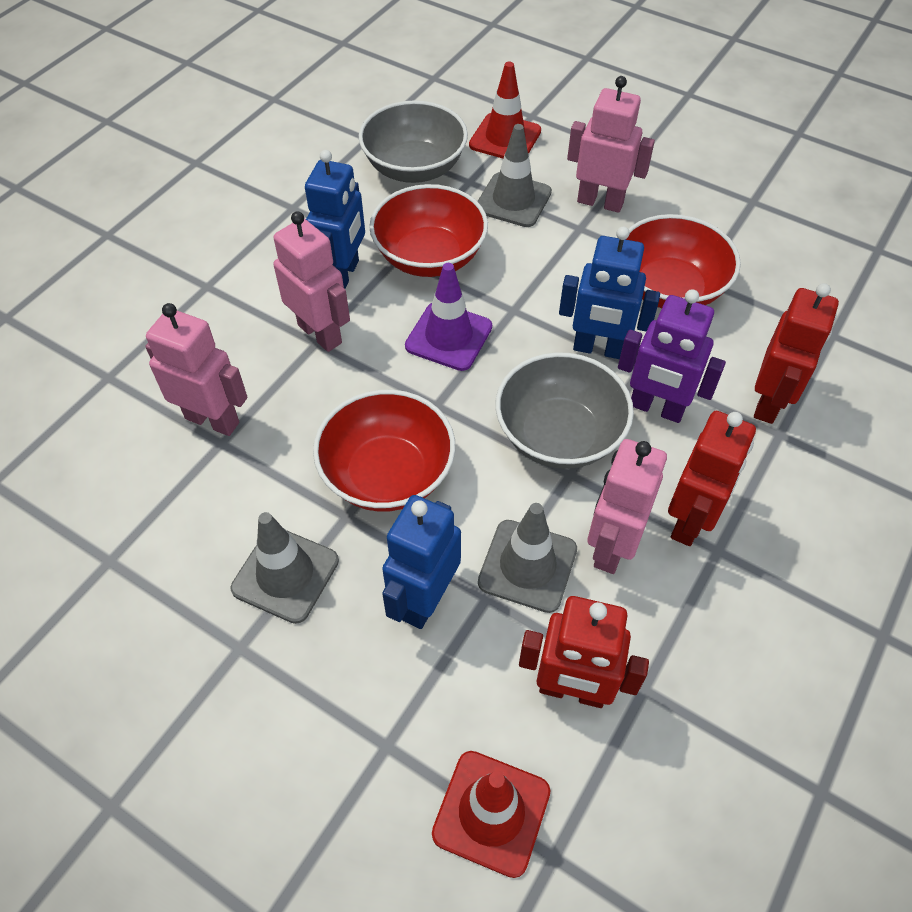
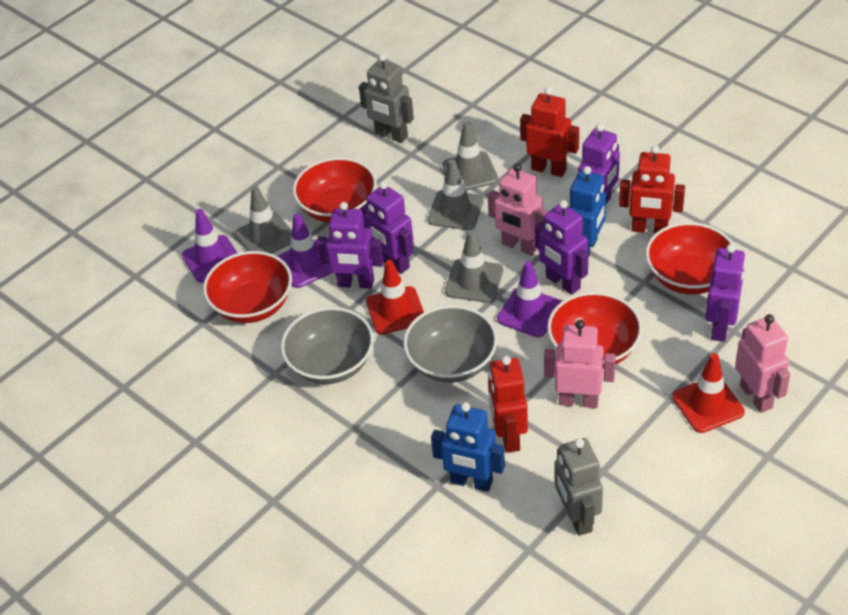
blue robot: [305,150,365,289] [382,495,461,629] [559,227,660,359] = 3 -> [431,402,505,492] [569,166,606,257] = 2
grey robot: none = 0 -> [359,54,414,143] [555,438,603,536] = 2
grey traffic cone: [231,512,339,624] [477,124,552,227] [478,503,577,613] = 3 -> [235,186,292,254] [427,159,484,230] [442,121,498,191] [445,230,503,303] = 4
pink robot: [145,303,247,436] [273,211,350,352] [567,76,655,213] [587,439,667,574] = 4 -> [488,163,547,256] [544,320,616,408] [735,314,790,413] = 3
purple robot: [618,289,726,423] = 1 -> [316,202,384,289] [361,181,414,274] [535,200,588,295] [578,123,620,204] [705,244,746,342] = 5
purple traffic cone: [405,263,492,371] = 1 -> [182,209,237,283] [277,213,332,288] [497,261,561,337] = 3
red bowl: [313,390,455,512] [369,184,488,277] [625,214,741,308] = 3 -> [203,251,292,323] [293,157,377,223] [547,292,642,368] [646,222,736,294] = 4

